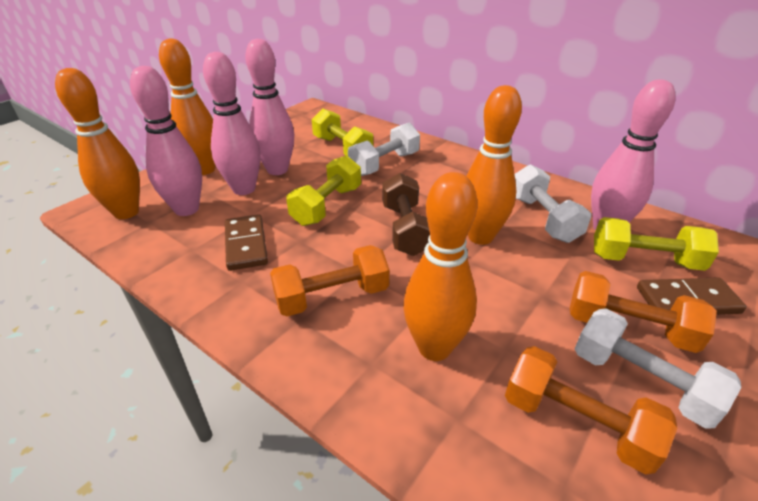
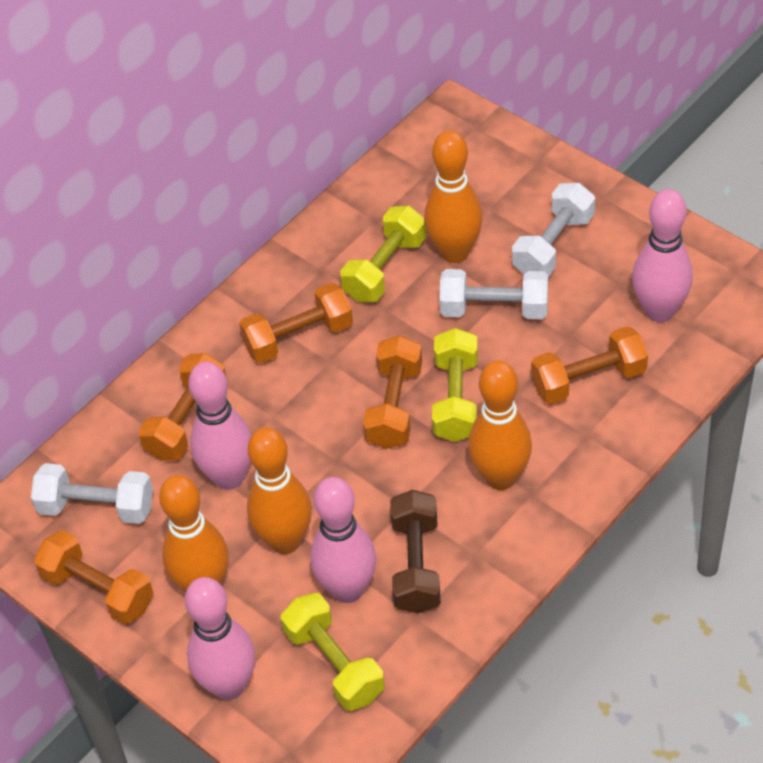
brown domino: [225,214,268,271] [637,277,747,315] = 2 -> none = 0
orange dumbbell: [270,245,389,317] [505,346,677,475] [570,271,717,353] = 3 -> [34,530,154,625] [139,353,226,461] [239,283,353,363] [363,335,422,449] [531,326,648,404] = 5

